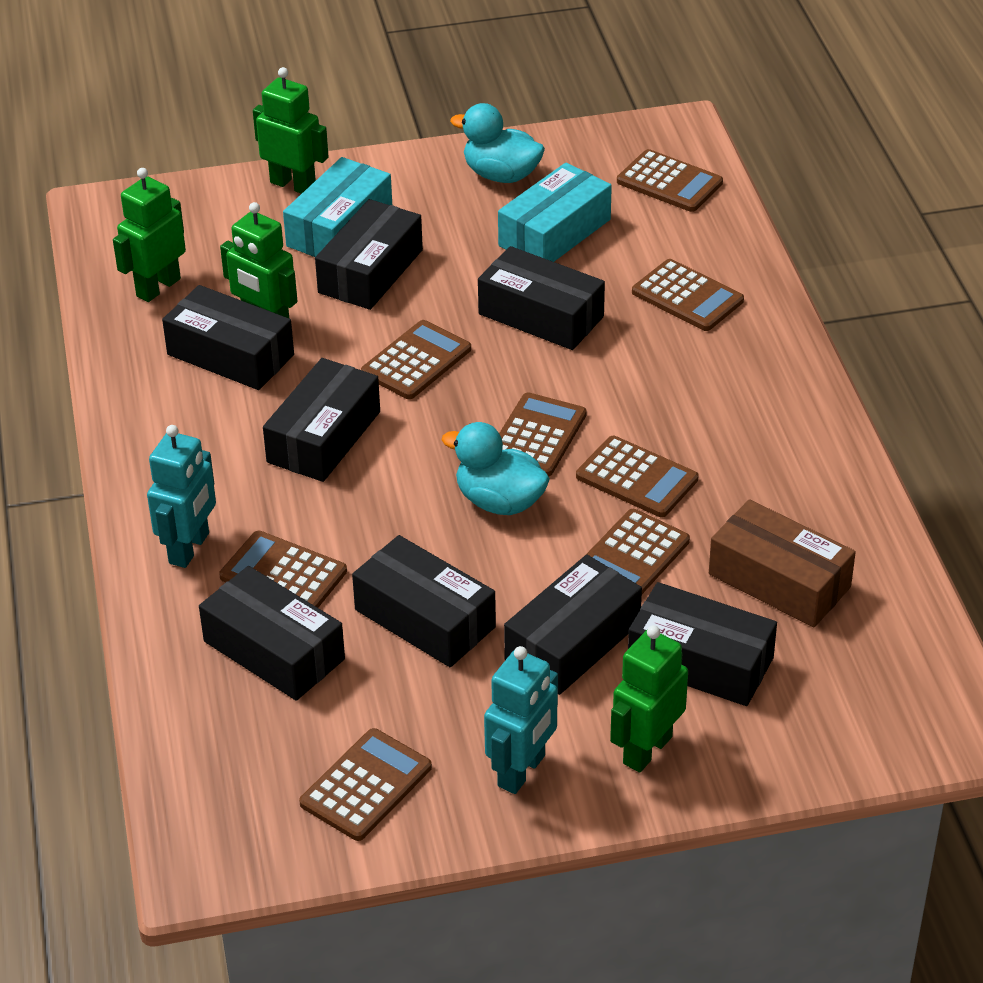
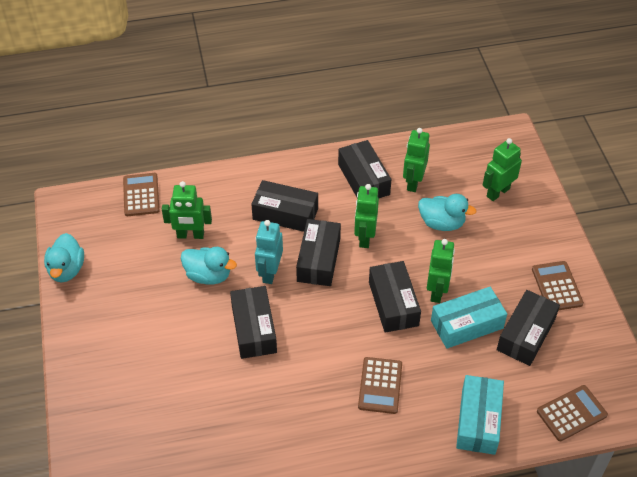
black box: [162,285,294,390] [199,566,345,701] [263,358,380,482] [315,199,423,310] [352,535,496,667] [478,246,605,350] [504,555,642,695] [628,582,777,706] = 8 -> [230,286,277,359] [251,180,318,232] [296,219,341,286] [338,140,391,199] [369,261,421,333] [497,290,560,366] = 6
brown box: [709,499,856,628] = 1 -> none = 0
brown calculator: [219,531,347,608] [299,728,432,841] [361,320,471,399] [499,392,586,476] [576,436,698,517] [586,509,690,594] [617,149,723,212] [632,259,744,331] = 8 -> [123,173,159,216] [358,357,402,414] [532,261,584,310] [537,385,608,441] = 4
green robot: [113,168,186,302] [220,202,297,318] [253,67,329,194] [610,625,688,773] = 4 -> [162,181,212,239] [354,184,379,248] [403,128,430,192] [427,239,455,303] [483,138,522,201] = 5
turquoise duck: [442,422,550,515] [450,103,545,183] = 2 -> [44,233,84,282] [181,247,237,285] [418,194,476,231] = 3
turquoise robot: [147,425,216,568] [484,646,558,794] = 2 -> [255,220,283,284] = 1

